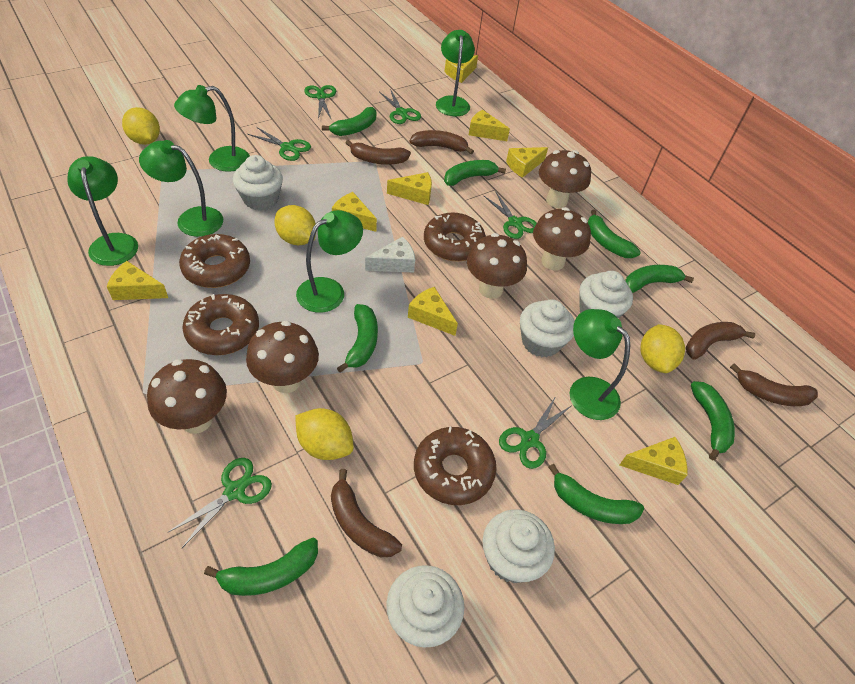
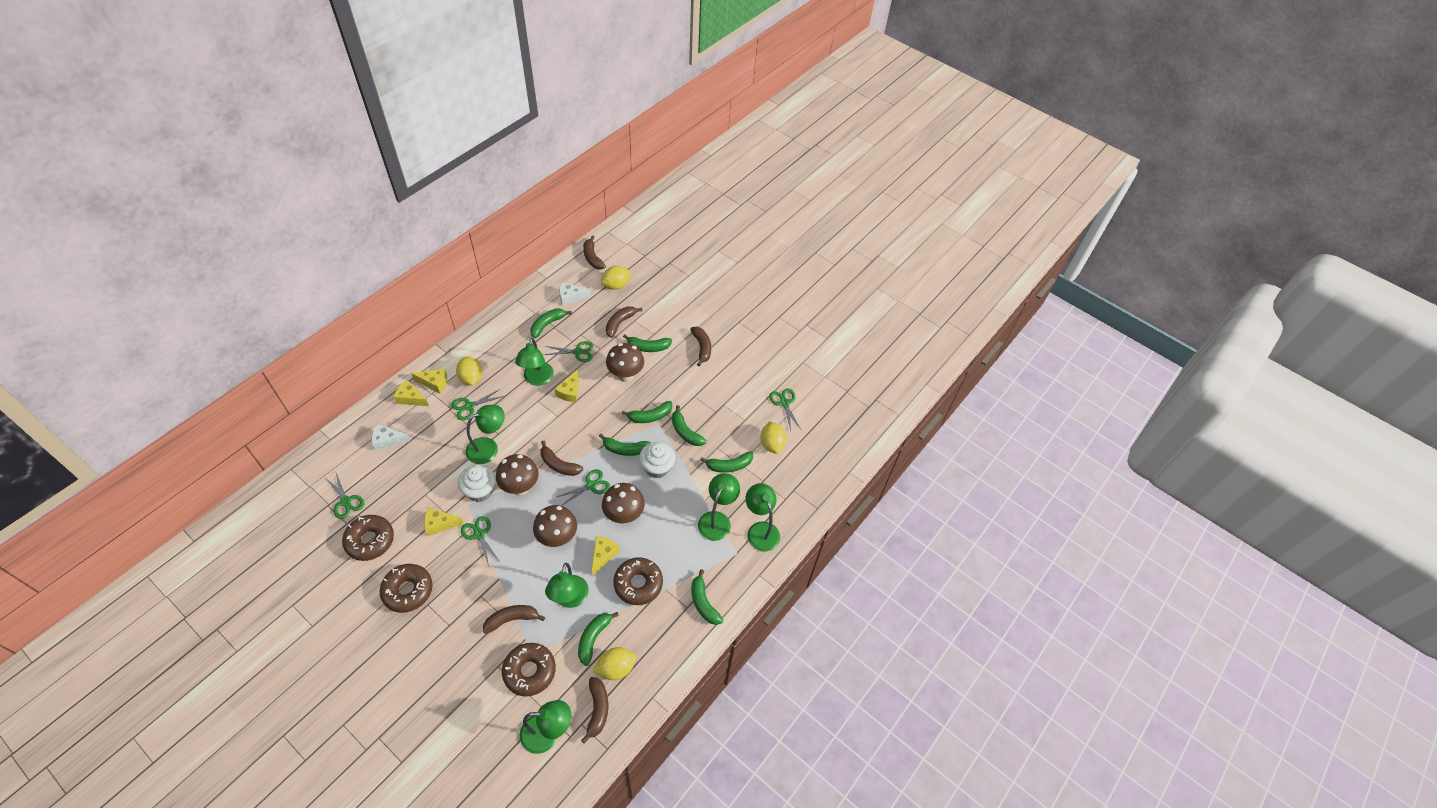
brown banana: [331,469,402,557] [345,140,411,165] [409,130,474,154] [686,322,755,360] [730,363,818,406] = 5 -> [483,605,545,634] [540,441,583,476] [581,677,609,744] [583,235,606,270] [606,306,642,338] [690,326,711,367] = 6
brown mushroom: [147,359,227,434] [246,321,319,393] [467,233,527,299] [533,207,591,270] [539,150,591,208] = 5 -> [496,454,539,495] [533,505,577,547] [602,483,645,524] [606,343,644,382] = 4
white cheese: [365,237,415,272] = 1 -> [372,424,410,451] [559,283,590,306] = 2
white cupcake: [233,155,283,210] [386,565,465,648] [483,509,555,583] [520,299,575,357] [579,271,633,319] = 5 -> [458,465,496,502] [639,442,675,478] = 2
yellow cheese: [107,261,168,300] [332,192,377,232] [387,172,432,205] [408,287,458,336] [445,55,478,83] [469,110,510,141] [506,147,548,178] [620,437,687,485] = 8 -> [393,380,429,406] [411,368,447,393] [424,507,464,536] [555,369,579,402] [592,536,620,575] = 5

